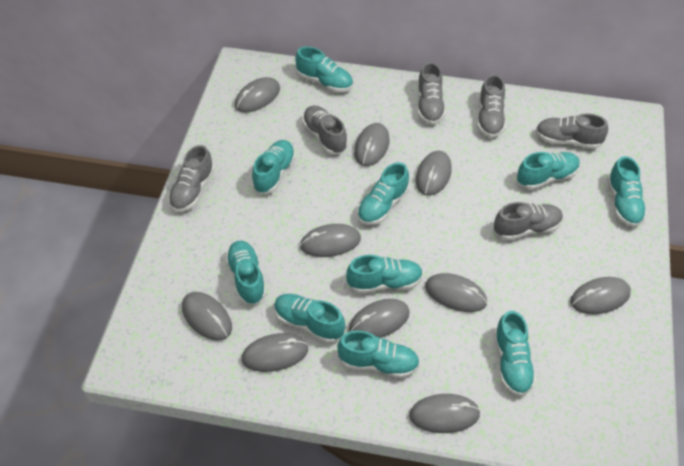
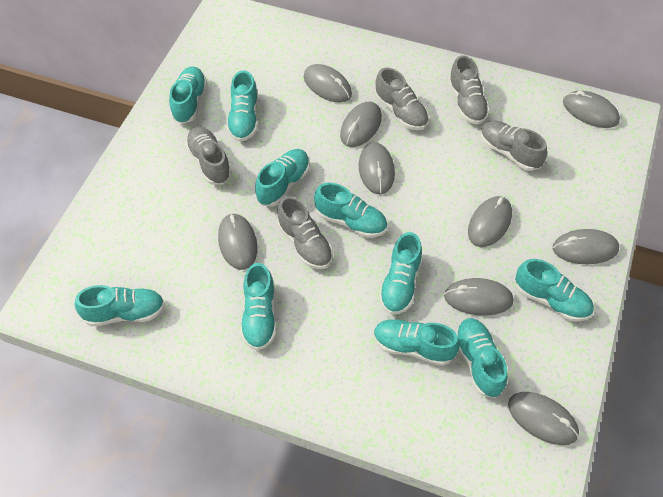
grey mouse: [182,292,232,341] [235,77,280,112] [242,333,308,372] [300,224,361,257] [349,299,410,338] [354,123,390,166] [409,394,480,433] [416,151,452,196] [425,273,487,312] [571,277,631,314] = 10 -> [218,213,258,270] [304,64,352,103] [340,102,382,147] [359,142,395,194] [444,278,514,316] [468,196,512,247] [508,392,579,445] [553,229,619,264] [563,91,620,128] = 9
grey shoe: [168,145,214,212] [302,105,348,154] [418,62,446,125] [477,74,506,138] [494,202,563,240] [536,113,608,149] = 6 -> [185,127,232,185] [277,196,333,269] [375,68,429,130] [448,55,490,124] [481,120,547,171] = 5

